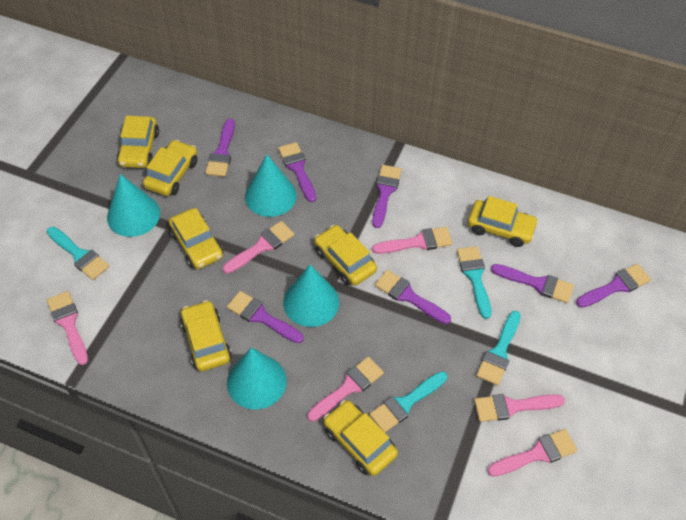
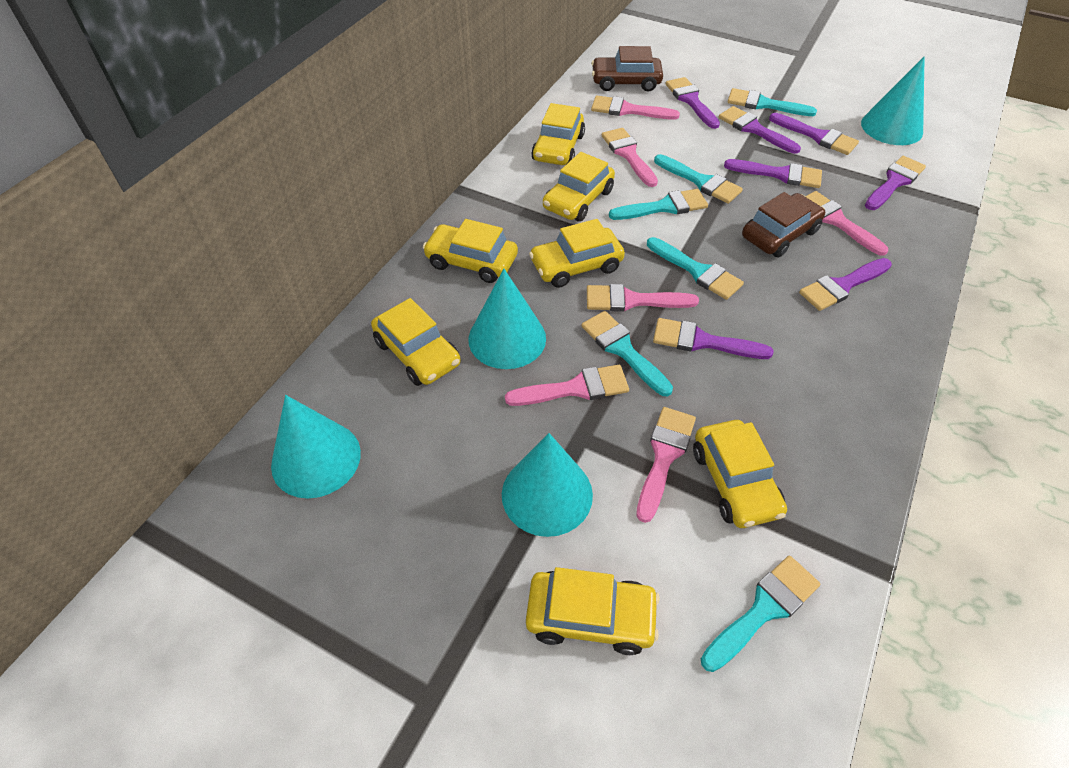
brown car: none = 0 -> [591,46,663,92] [742,192,825,258] = 2
turquoise brush: [47,227,109,280] [369,371,447,432] [457,246,491,319] [476,311,521,385] = 4 -> [581,311,673,396] [609,189,708,220] [647,237,744,300] [654,154,743,204] [701,556,821,672] [728,88,817,116] = 6

